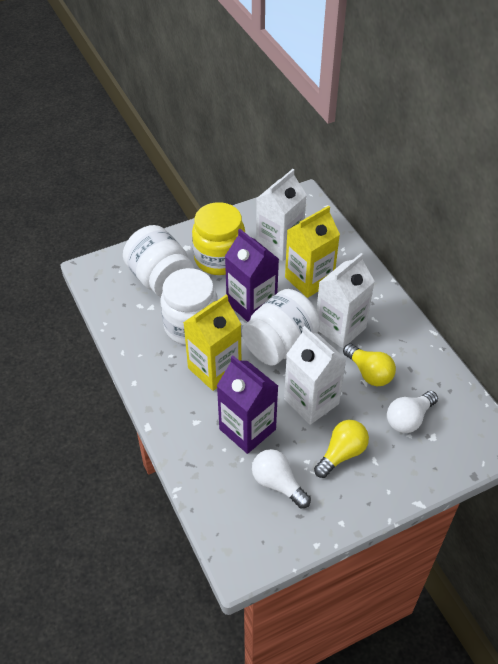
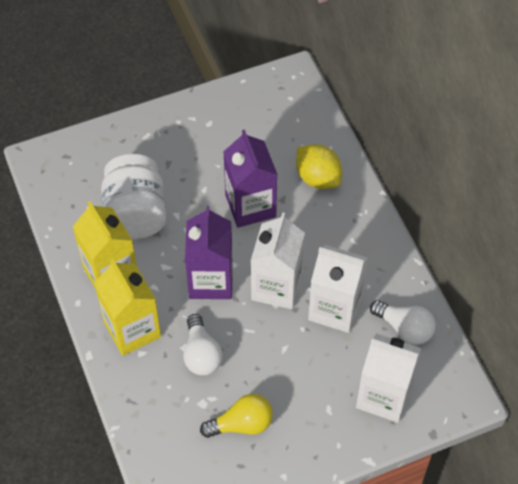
white jar: [123,225,194,297] [161,268,218,345] [242,289,320,366] = 3 -> [101,154,167,239] = 1
yellow jar: [192,202,245,275] = 1 -> none = 0
yellow lemon: none = 0 -> [296,144,342,189] = 1
yellow light bulb: [314,420,369,478] [343,343,396,387] = 2 -> [200,394,273,438] = 1

